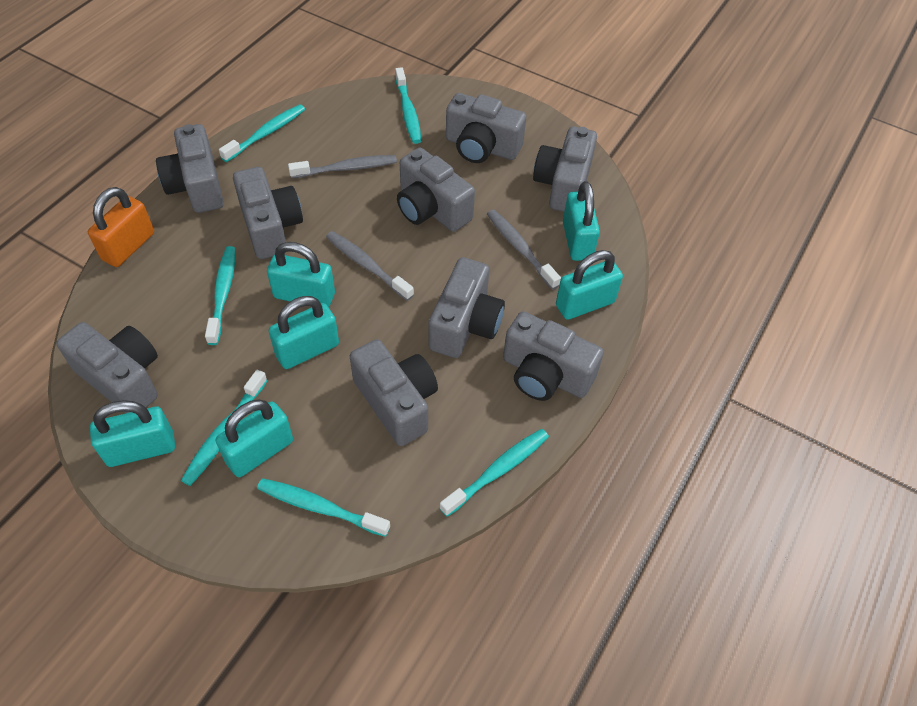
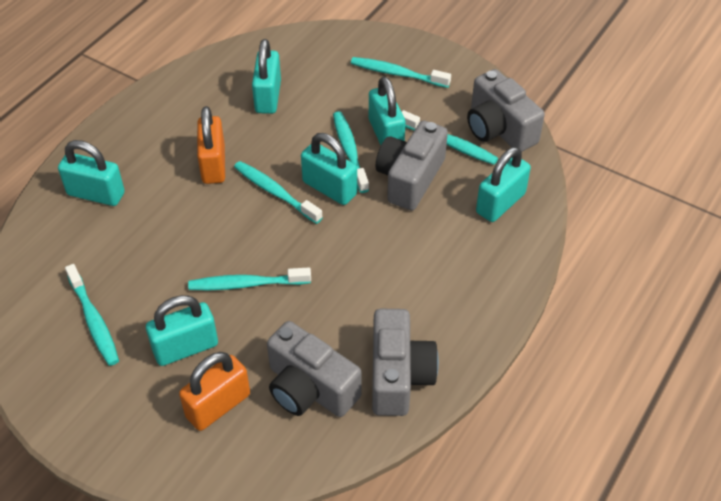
grey camera: [56,322,158,413] [156,124,224,213] [233,167,303,259] [350,339,438,446] [397,148,475,232] [429,257,505,358] [446,93,526,163] [503,311,604,401] [533,127,597,212] = 9 -> [267,321,361,417] [372,309,439,416] [376,121,448,210] [467,69,545,152] = 4
grey toothbrush: [288,155,397,178] [326,231,414,301] [487,210,561,290] = 3 -> none = 0
orange padlock: [88,187,154,267] = 1 -> [179,352,250,431] [197,106,225,184] = 2

